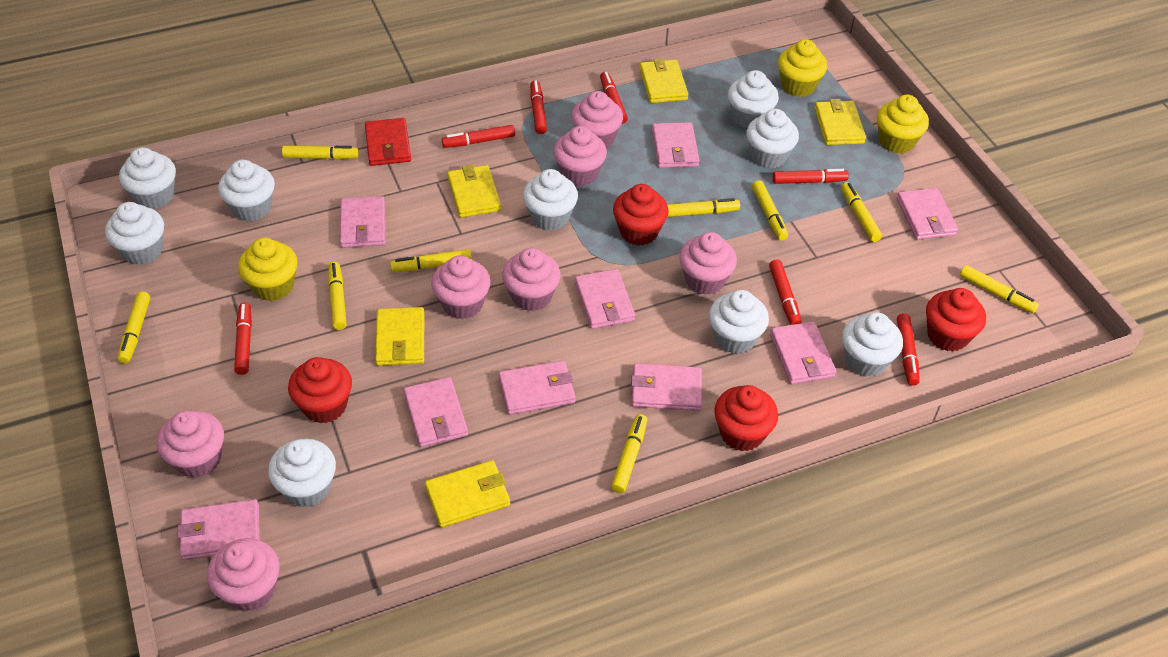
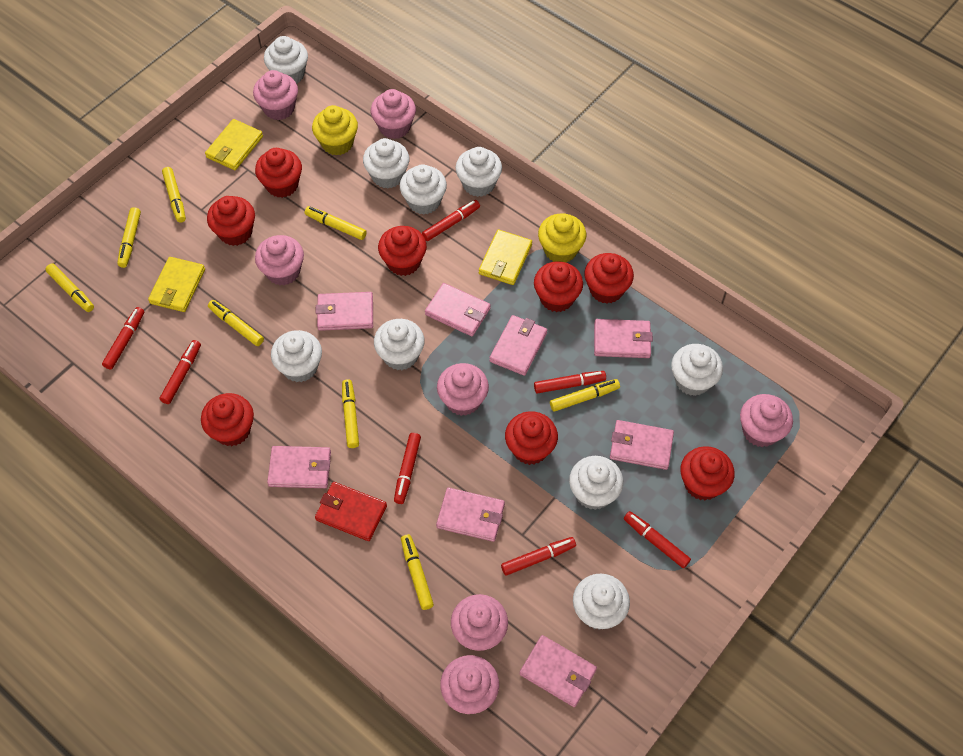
pink wallet: [177,499,260,560] [340,196,385,248] [403,377,468,447] [499,360,576,415] [575,269,635,329] [631,363,702,411] [652,122,700,168] [770,321,836,384] [896,188,958,240] = 9 -> [267,446,331,488] [316,292,373,331] [425,283,491,336] [436,487,505,542] [489,315,547,376] [519,635,597,707] [594,319,653,358] [610,420,674,470] = 8
red cupcake: [288,357,352,423] [613,184,669,246] [714,385,778,451] [926,288,986,352] = 4 -> [201,393,254,446] [207,196,255,246] [255,148,302,198] [378,226,427,276] [505,411,558,465] [534,261,583,312] [584,253,634,304] [680,446,735,500] = 8
yellow cupcake: [238,238,298,301] [778,39,827,97] [877,95,929,154] = 3 -> [312,105,358,156] [538,213,586,262] = 2
yellow marker: [118,292,150,364] [282,146,358,159] [328,262,347,330] [390,249,472,272] [611,414,647,493] [667,198,740,217] [752,180,788,241] [841,182,882,242] [960,265,1039,313] = 9 -> [45,263,94,312] [117,207,141,268] [162,167,186,223] [208,300,264,346] [305,206,367,240] [342,379,359,448] [401,534,434,610] [550,379,620,411] = 8
yellow wallet: [375,307,424,366] [425,460,510,528] [447,165,501,218] [640,58,688,103] [814,99,866,145] = 5 -> [148,257,205,312] [205,119,263,170] [479,229,532,285] = 3

